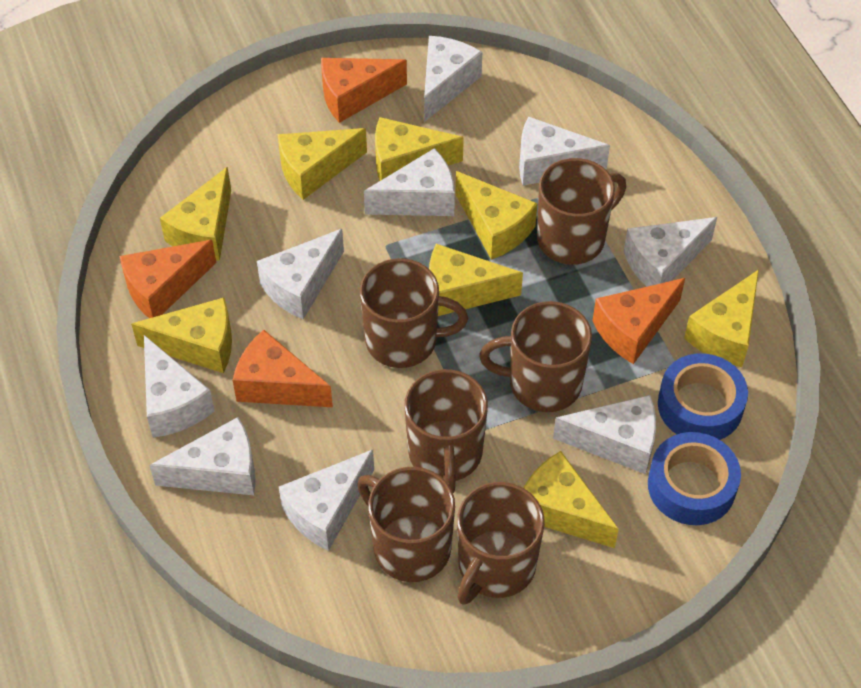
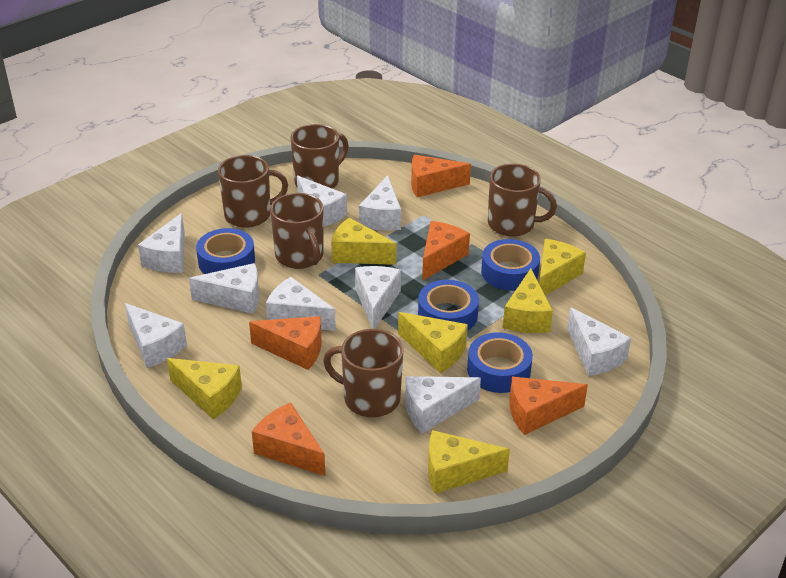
blue tape: [648,432,741,525] [658,353,748,440] = 2 -> [196,228,255,274] [418,280,479,331] [467,332,533,393] [481,239,540,291] = 4
brown mug: [357,467,455,582] [360,258,468,368] [404,369,488,493] [457,482,545,605] [479,301,592,412] [537,158,626,265] = 6 -> [218,155,288,228] [270,193,324,269] [290,124,349,189] [323,329,403,417] [488,164,557,237] = 5
orange cheese: [119,240,216,318] [233,330,333,407] [321,58,407,123] [593,278,685,364] = 4 -> [249,316,322,370] [252,403,325,476] [411,155,471,197] [422,221,470,281] [509,377,588,435] = 5
yellow cheese: [131,298,232,373] [160,167,231,261] [278,128,367,200] [375,117,464,181] [429,244,523,316] [455,171,538,260] [523,451,619,548] [684,270,759,367] = 8 -> [167,358,242,419] [331,218,397,265] [398,312,468,373] [428,430,510,494] [503,269,553,333] [539,239,586,295] = 6

